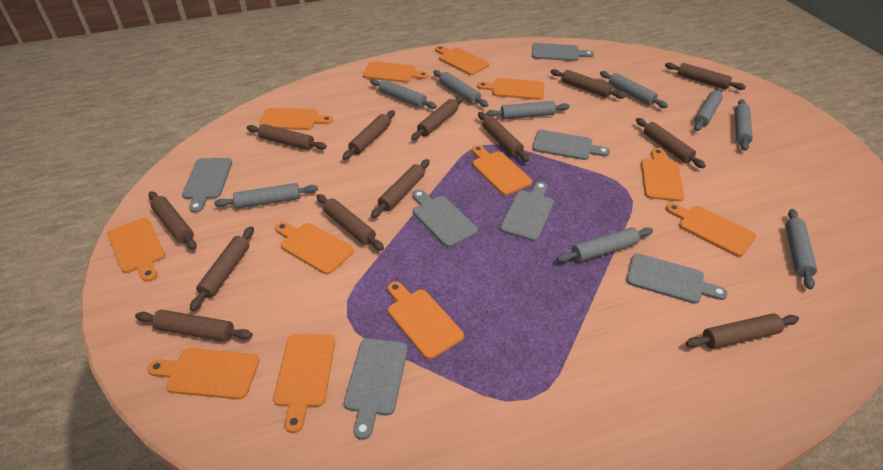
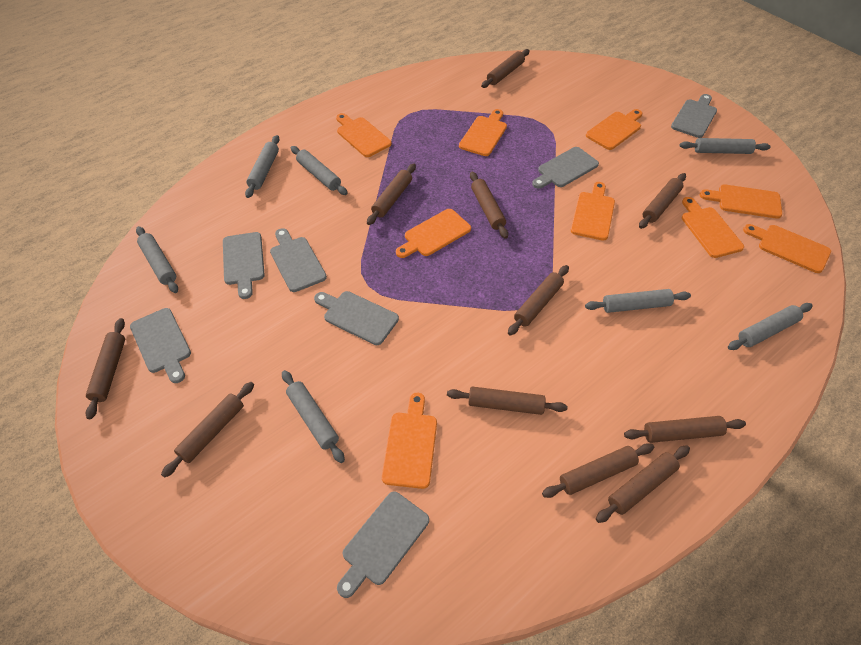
brown rolling pin: [135,310,252,342] [149,191,197,250] [190,226,254,311] [247,124,327,150] [316,194,384,251] [343,110,395,160] [371,159,430,218] [411,96,463,140] [478,112,529,162] [550,69,625,99] [636,118,706,168] [665,63,746,90] [686,314,799,349] = 13 -> [86,318,125,419] [161,382,254,478] [367,164,416,225] [447,386,567,415] [470,172,508,239] [481,49,530,88] [508,265,569,335] [542,443,654,498] [596,445,690,523] [624,416,746,443] [639,173,686,229] = 11
grey rolling pin: [214,183,318,209] [370,79,437,109] [433,70,488,107] [486,101,570,120] [557,227,653,262] [600,71,668,108] [694,88,723,131] [735,99,753,151] [786,209,817,289] = 9 -> [136,226,178,293] [245,135,280,198] [282,370,345,463] [291,146,348,195] [585,289,691,313] [680,138,771,154] [728,303,813,350] = 7
orange cutting board: [107,218,165,282] [147,348,260,399] [259,108,333,130] [273,334,335,433] [275,222,354,274] [363,61,428,83] [388,281,464,359] [435,46,489,75] [472,145,532,195] [477,78,544,100] [641,148,685,202] [666,203,756,257] = 12 -> [336,113,392,157] [382,393,437,489] [396,209,471,258] [459,109,507,156] [571,182,615,241] [586,109,642,150] [682,197,744,258] [700,184,782,219] [743,224,831,273] = 9

